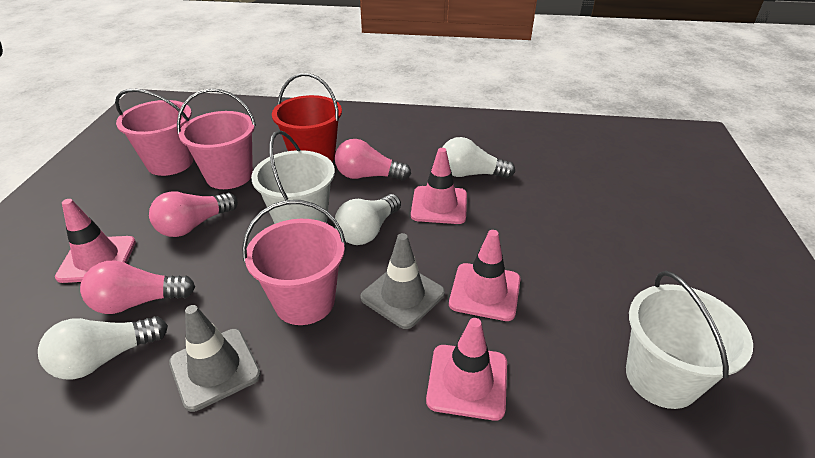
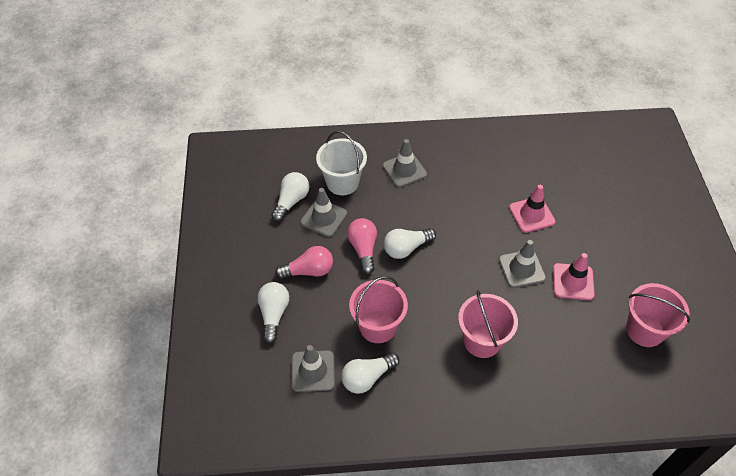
grey traffic cone: [169,305,261,412] [360,233,445,329] = 2 -> [291,345,335,392] [300,188,347,237] [383,139,427,187] [499,240,546,288] = 4
pink light bulb: [80,261,195,314] [149,191,238,237] [335,139,411,181] = 3 -> [275,246,333,279] [347,218,377,274] = 2
pink traffic cone: [55,199,136,283] [411,148,467,224] [426,318,507,421] [449,230,520,321] = 4 -> [509,185,555,233] [553,253,595,300] = 2
red bucket: [272,73,342,162] = 1 -> none = 0
white bucket: [251,130,335,224] [626,271,753,409] = 2 -> [316,131,367,195] = 1
white light bulb: [38,316,168,379] [335,194,401,245] [442,137,515,178] = 3 -> [257,282,289,344] [271,172,309,222] [341,353,399,394] [384,228,436,259] = 4

